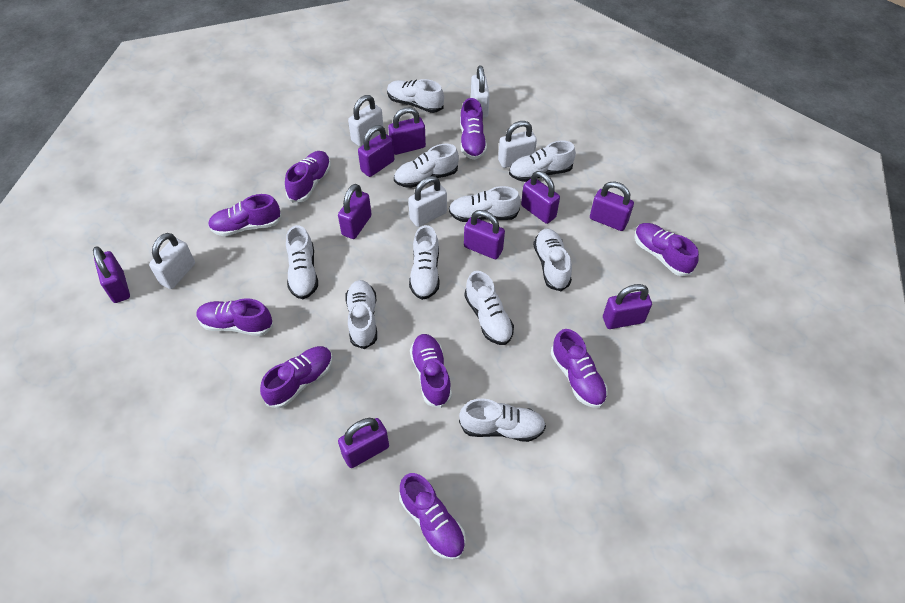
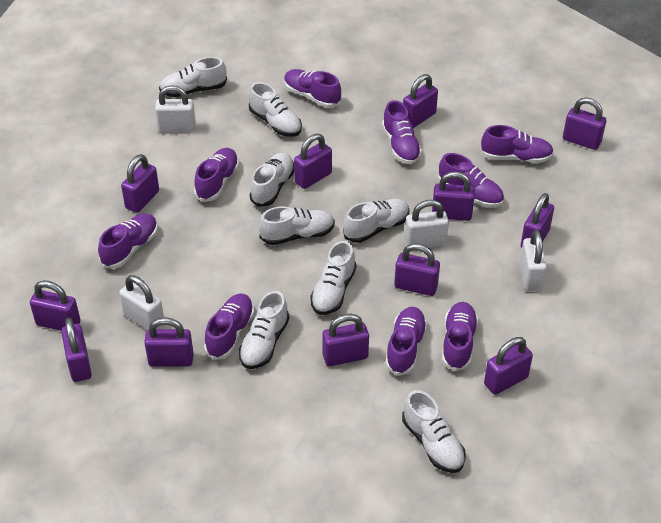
purple padlock: [93,246,130,303] [338,184,372,239] [338,418,389,468] [358,125,394,177] [388,107,426,155] [464,210,505,259] [521,171,560,224] [590,181,634,231] [603,284,652,329] = 9 -> [30,280,81,331] [61,318,92,382] [121,154,159,213] [144,317,194,366] [294,133,332,189] [322,314,369,366] [394,243,440,296] [403,74,438,128] [432,171,475,221] [484,337,533,395] [521,193,554,248] [563,98,606,150] = 12
white padlock: [149,233,195,289] [348,95,383,146] [408,176,447,227] [471,65,490,118] [498,121,537,168] = 5 -> [119,275,164,330] [155,85,196,133] [405,200,449,248] [520,230,547,291] = 4
white shoe: [286,225,318,299] [345,280,377,349] [387,79,444,113] [394,144,459,188] [409,225,440,300] [449,186,521,222] [459,399,546,442] [464,271,514,345] [509,141,576,182] [533,229,572,291] = 10 -> [159,57,227,97] [239,291,290,369] [249,82,302,137] [249,153,294,207] [259,206,335,245] [310,241,356,315] [343,199,409,243] [402,390,466,473] = 8

